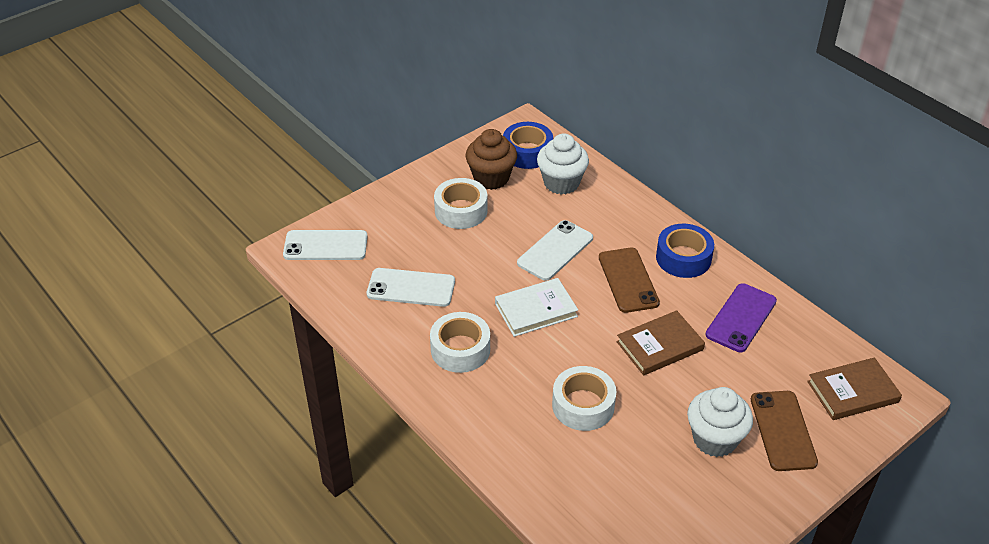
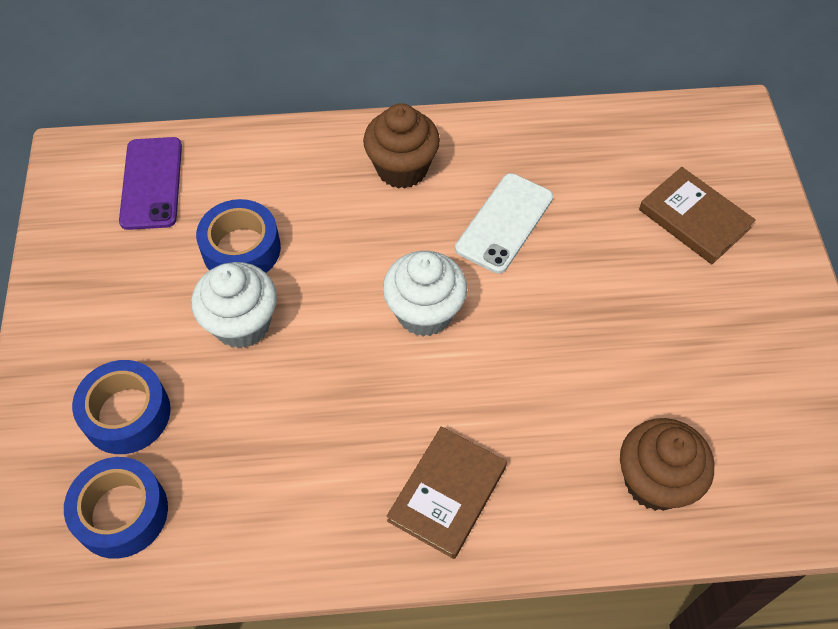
blue tape: [503,122,553,169] [656,224,714,278] = 2 -> [64,457,168,559] [72,360,171,454] [196,199,281,273] = 3
brown cupcake: [465,129,517,190] = 1 -> [363,103,440,189] [620,418,714,511] = 2
brown phone: [599,248,660,313] [751,391,818,471] = 2 -> none = 0
white book: [495,278,578,337] = 1 -> none = 0
white phone: [283,230,368,260] [367,268,455,307] [517,220,593,281] = 3 -> [455,173,553,274] = 1
white tape: [430,312,490,373] [434,178,488,229] [552,366,616,431] = 3 -> none = 0

